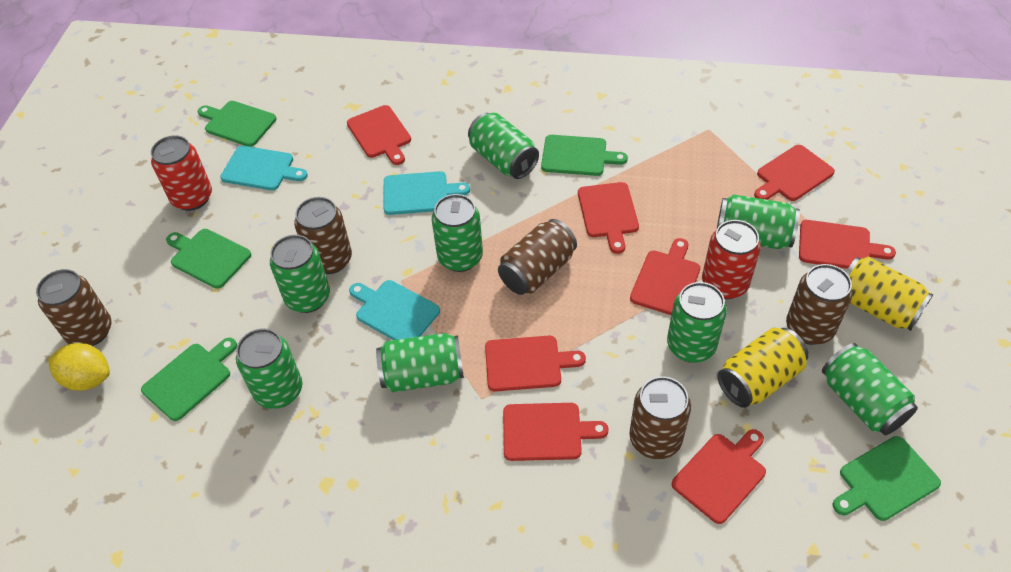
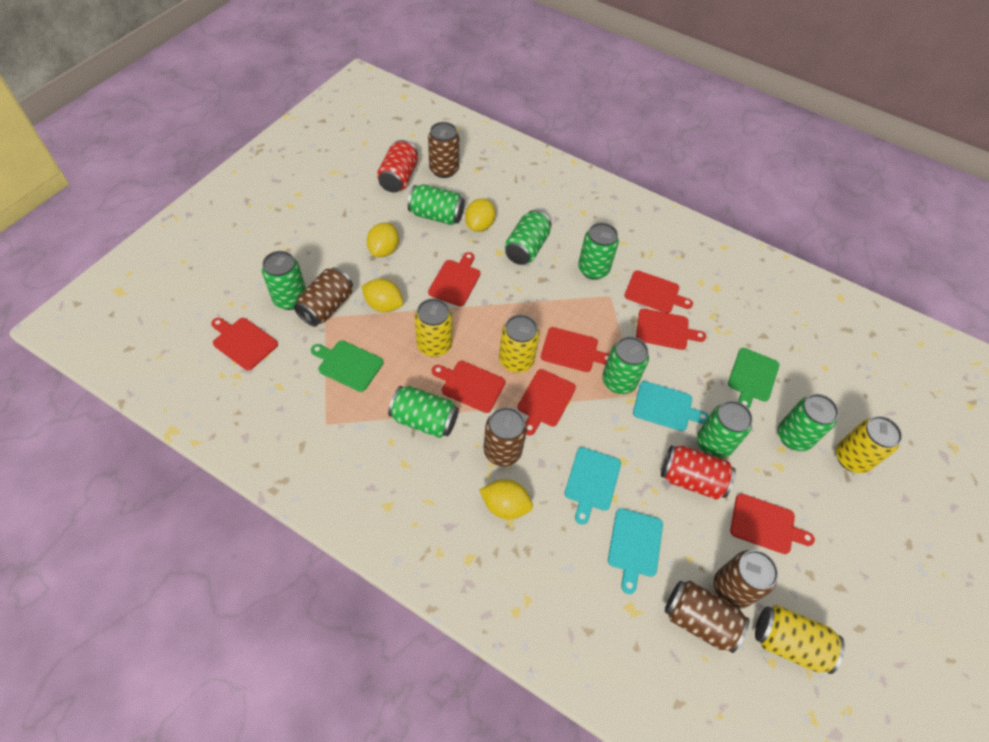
green cutting board: [141,338,237,421] [166,229,251,289] [198,101,277,147] [541,135,628,176] [833,436,941,521] = 5 -> [311,340,383,392] [728,348,779,409] = 2
yellow can: [717,328,809,408] [846,257,933,331] = 2 -> [415,298,452,357] [499,315,540,373] [755,605,845,674] [836,416,902,473] = 4
yellow lemon: [48,343,110,391] = 1 -> [362,279,403,312] [367,223,399,257] [465,198,496,232] [479,479,533,519] = 4

